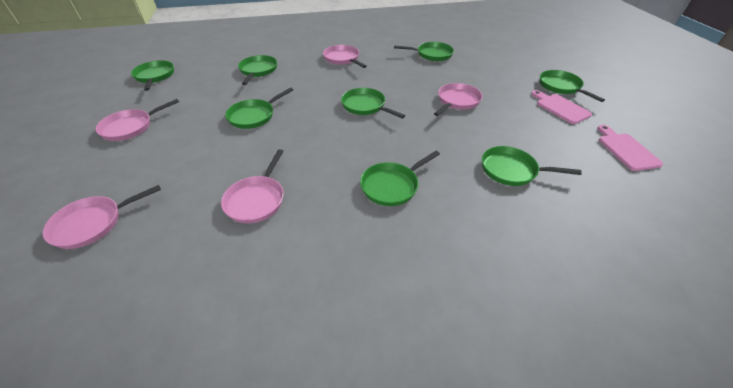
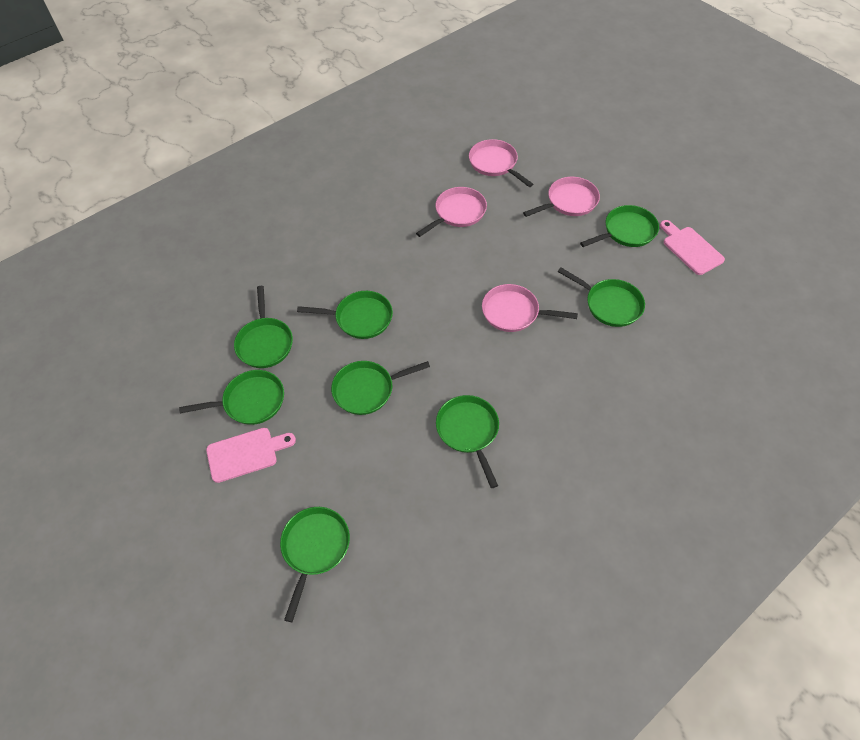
pink pan: [42,185,161,249] [95,99,179,141] [221,149,284,224] [323,45,367,68] [434,83,482,116] = 5 -> [416,187,487,237] [469,139,533,187] [482,284,578,332] [523,177,600,217] = 4

